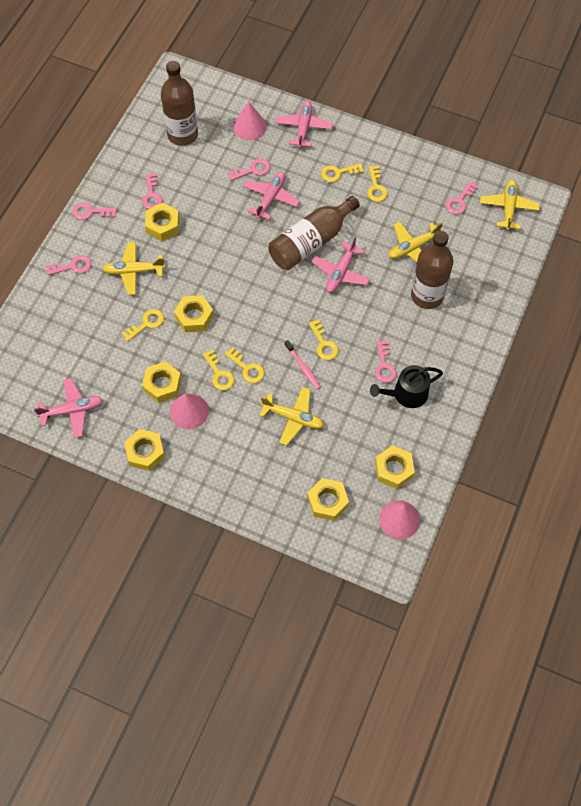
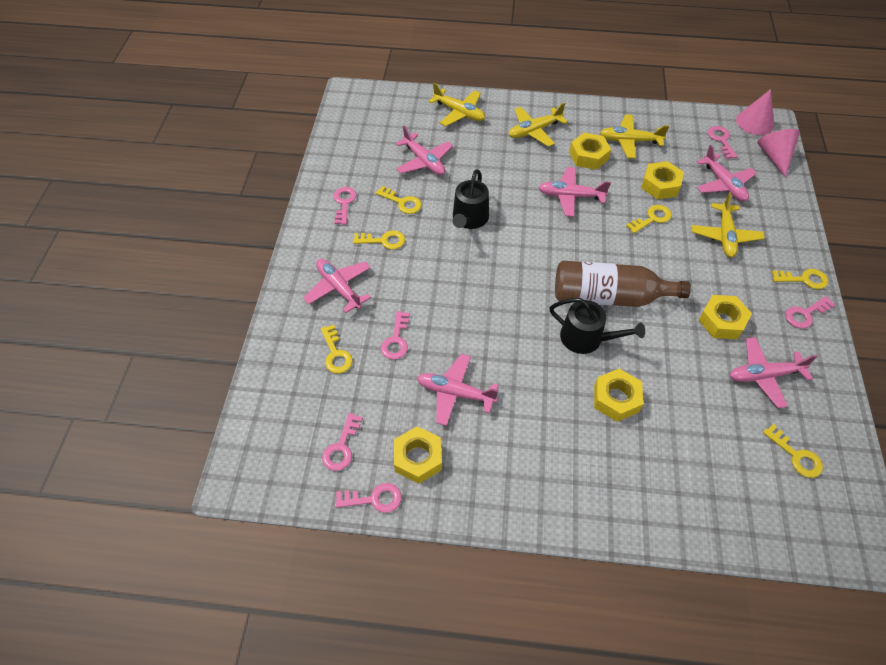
black watering can: [370,365,443,408] = 1 -> [453,169,489,229] [549,298,645,354] = 2
brown bottle: [161,61,198,146] [268,196,360,270] [411,231,453,309] = 3 -> [555,261,691,307] = 1
pink cone: [170,393,209,429] [233,102,267,140] [379,500,420,539] = 3 -> [736,89,774,135] [757,129,800,177] = 2
pink plane: [34,378,103,438] [243,172,300,220] [275,101,333,148] [311,237,370,293] = 4 -> [303,259,371,313] [395,126,453,175] [417,354,499,426] [538,167,611,217] [696,145,757,202] [730,337,817,408] = 6
pink toothbrush: [285,340,321,389] = 1 -> none = 0
yellow nut: [124,429,165,471] [142,361,182,403] [145,203,179,241] [174,295,214,332] [308,478,349,521] [375,445,415,489] = 6 -> [394,426,442,484] [569,133,611,170] [594,369,643,422] [641,161,684,199] [699,295,752,339] = 5

